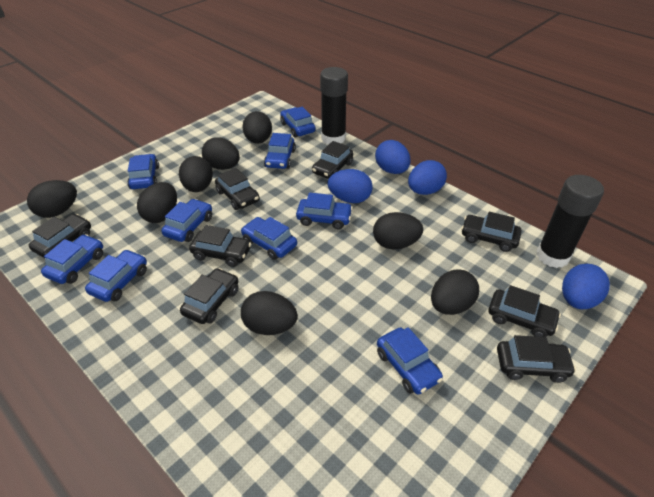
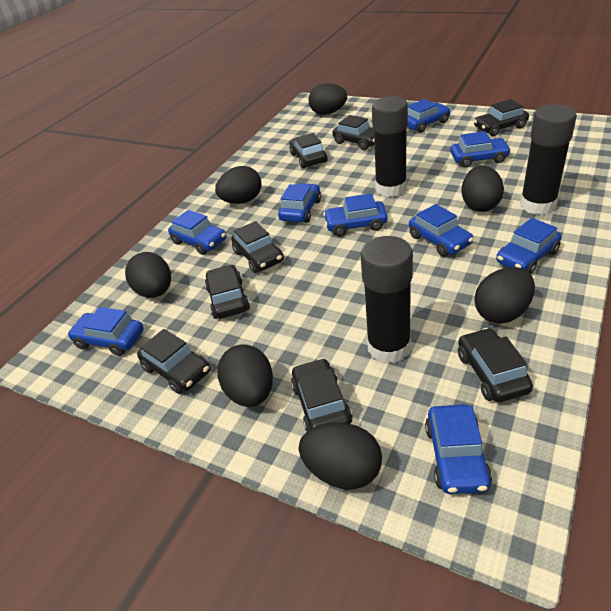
black egg: [27,180,77,218] [137,182,177,223] [179,156,213,192] [202,137,240,170] [241,291,298,335] [242,111,272,144] [373,212,423,250] [431,269,479,315] = 8 -> [125,252,171,298] [215,166,262,204] [217,344,273,407] [298,422,382,489] [308,83,347,115] [461,165,504,212] [474,267,535,324] = 7
black glue stick: [320,67,348,144] [536,175,604,268] = 2 -> [361,236,413,364] [372,96,408,197] [520,104,577,215] = 3
blue egg: [328,169,373,203] [375,140,411,174] [408,160,447,195] [562,264,610,309] = 4 -> none = 0

